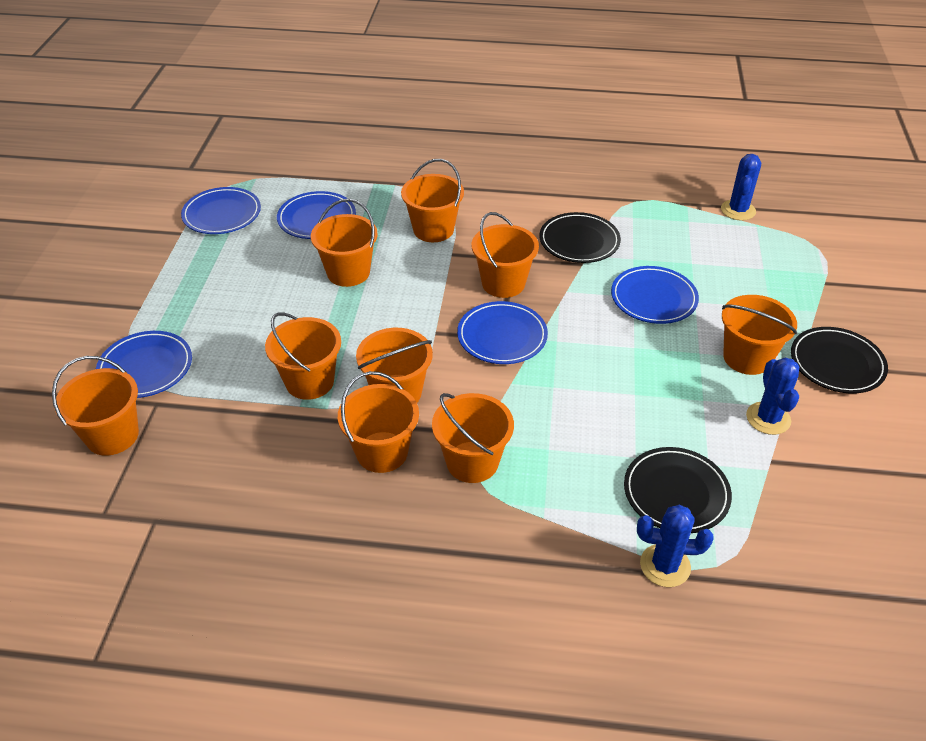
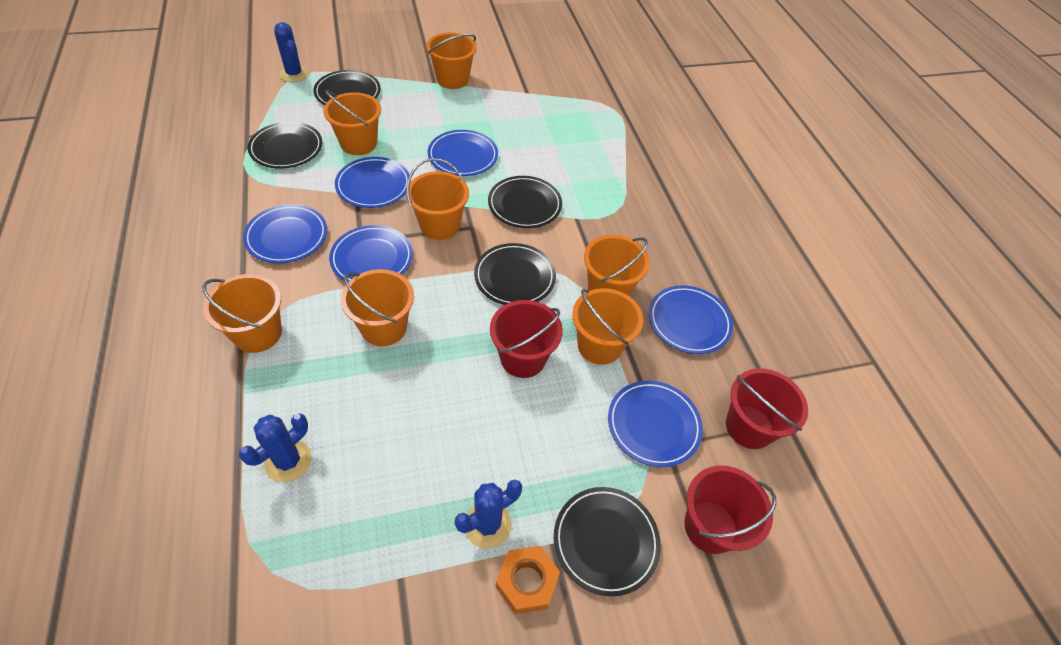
black plate: [539,212,621,263] [624,447,732,533] [791,327,888,394] = 3 -> [248,122,322,169] [313,70,381,105] [474,243,556,305] [488,176,562,228] [554,487,661,596] = 5
blue plate: [96,331,192,398] [181,187,261,234] [277,191,356,239] [457,301,548,364] [611,266,699,324] = 5 -> [243,204,327,263] [329,225,413,282] [335,157,411,208] [428,130,498,176] [608,381,703,467] [649,285,733,354] = 6
orange bucket: [52,356,139,456] [265,312,341,400] [311,199,377,287] [338,371,419,473] [356,328,433,402] [401,159,464,242] [432,393,514,483] [472,212,539,298] [722,295,797,375] = 9 -> [202,274,282,353] [323,90,381,155] [341,269,414,346] [406,158,469,240] [426,32,477,89] [572,288,643,365] [584,235,650,296] = 7
orange nut: none = 0 -> [496,546,560,614] = 1
red bucket: none = 0 -> [490,300,563,378] [684,465,776,554] [726,368,808,449] = 3

